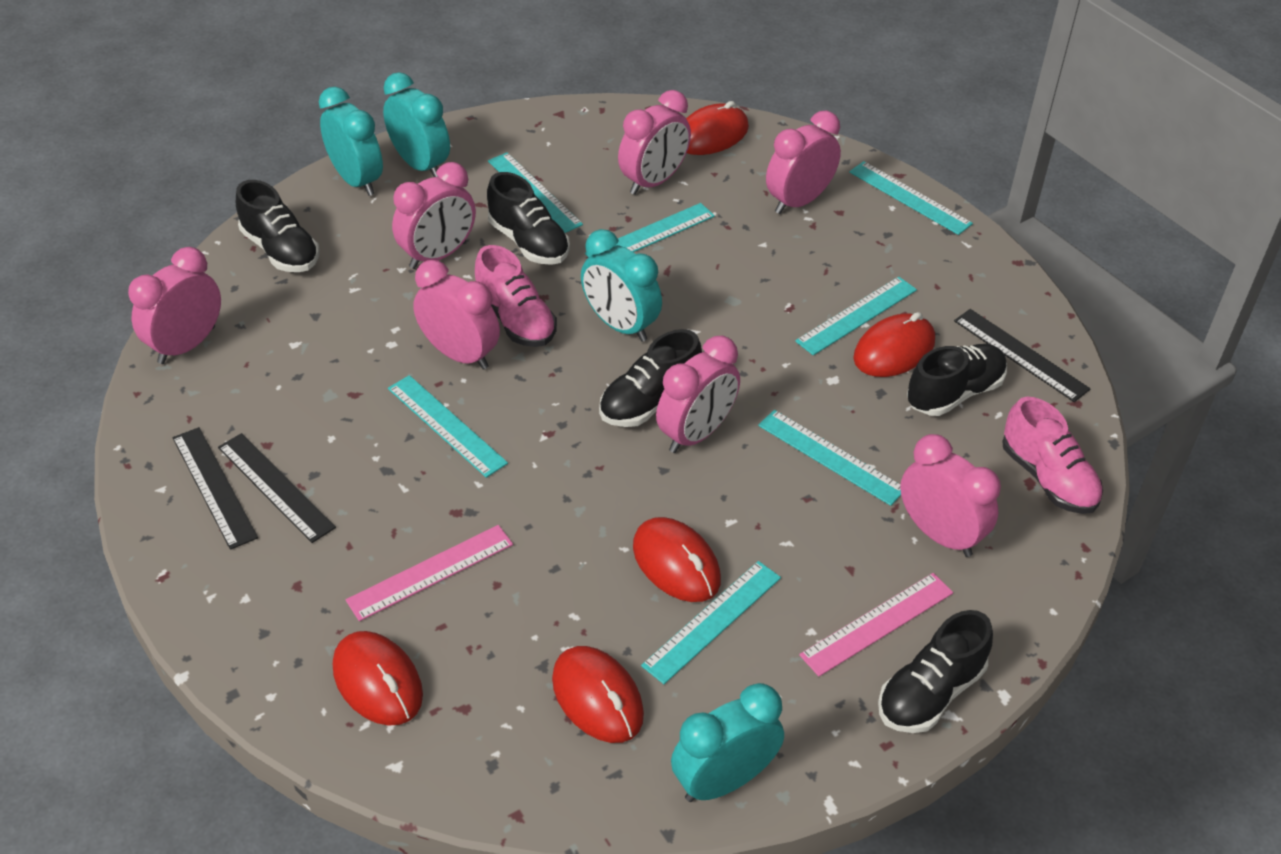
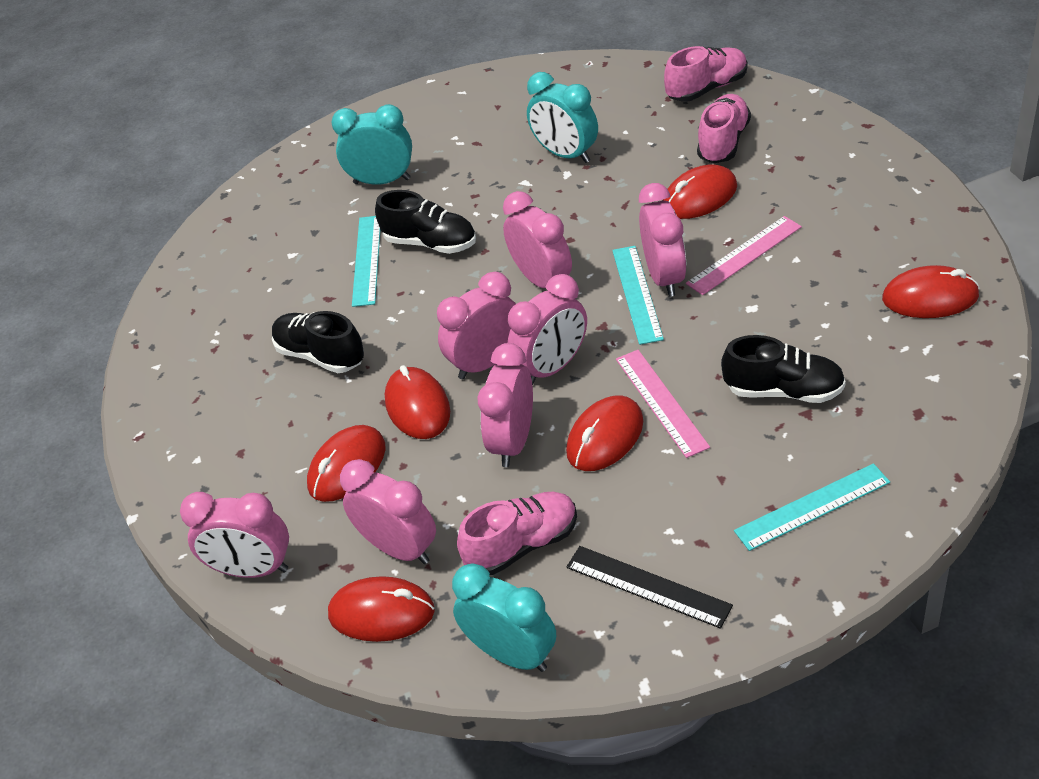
black ruler: [173,427,258,550] [218,433,336,543] [954,309,1091,402] = 3 -> [566,546,733,629] = 1
black shoe: [236,180,319,272] [487,172,570,265] [599,329,702,427] [878,610,993,733] [907,344,1007,416] = 5 -> [272,311,364,373] [375,190,476,254] [721,335,846,403] = 3
pink shoe: [475,245,557,347] [1002,397,1103,514] = 2 -> [457,492,577,575] [664,46,748,102] [697,94,751,164] = 3
red mouse: [333,631,423,726] [552,646,644,743] [633,517,721,602] [686,101,749,155] [853,312,935,377] = 5 -> [307,425,386,502] [328,576,435,642] [385,365,450,439] [566,395,643,471] [663,164,737,219] [882,265,980,318] = 6
turquoise clock: [319,87,383,196] [383,72,450,177] [581,229,662,342] [671,683,784,802] = 4 -> [332,104,412,185] [452,563,556,672] [527,72,598,163] = 3
turquoise ruler: [388,375,508,478] [488,152,583,233] [585,203,715,257] [641,561,781,684] [758,410,901,506] [795,276,917,355] [849,161,973,235] = 7 -> [352,216,380,307] [612,246,664,345] [734,463,890,551] = 3

